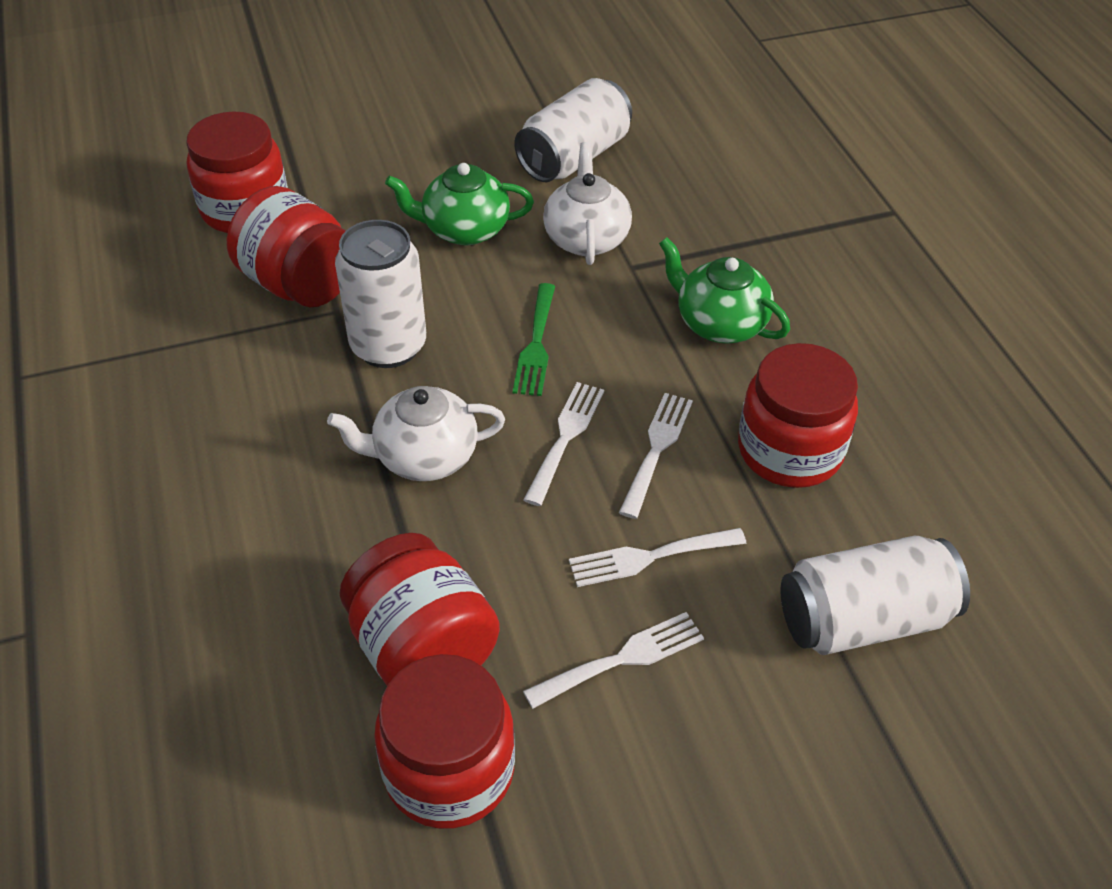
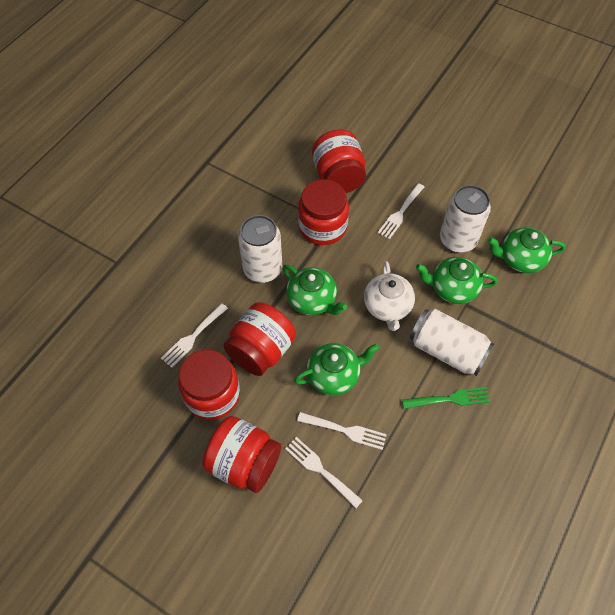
green teapot: [385,163,534,246] [659,237,790,344] = 2 -> [282,265,347,315] [294,343,379,396] [416,257,498,304] [487,227,566,273] = 4
white teapot: [327,386,505,481] [543,142,632,265] = 2 -> [364,261,415,331] = 1

